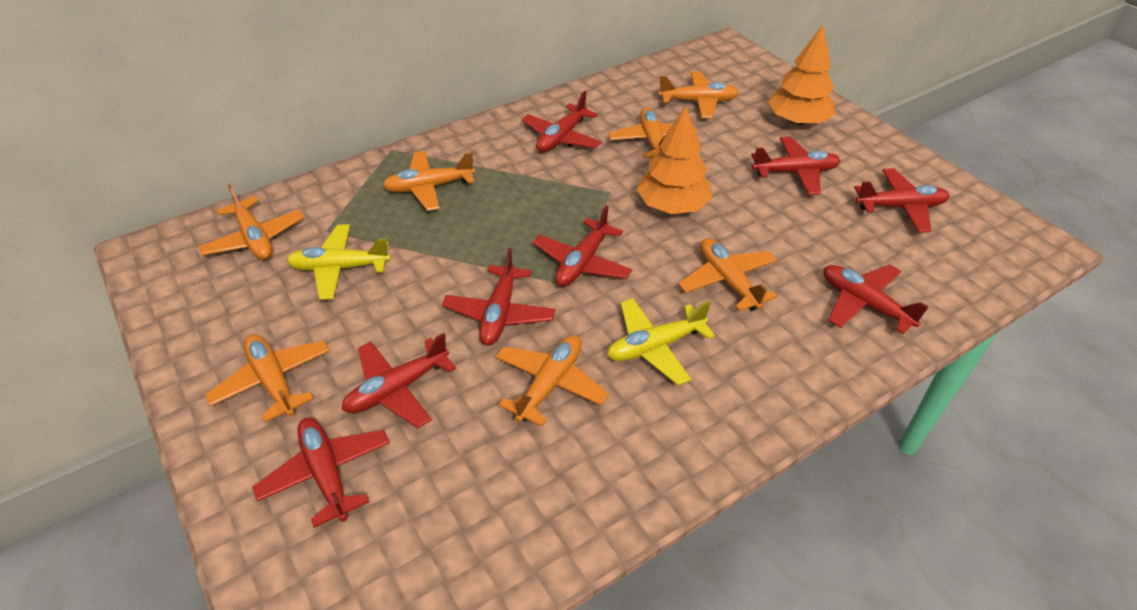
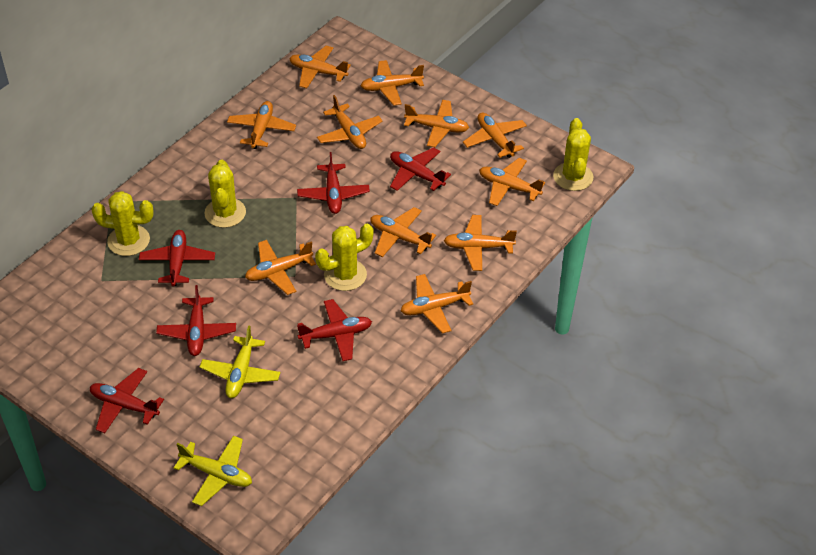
orange plane: [198,184,304,260] [205,334,330,423] [383,151,475,211] [495,335,609,427] [608,107,698,158] [658,72,739,118] [678,238,778,311] = 7 -> [227,101,296,149] [245,240,316,295] [289,45,351,88] [317,95,383,149] [361,60,424,106] [371,207,436,257] [401,274,473,334] [404,100,469,147] [444,215,517,271] [463,112,527,158] [479,158,545,206] = 11
orange tree: [637,106,712,214] [768,25,835,125] = 2 -> none = 0
red plane: [252,417,390,528] [342,333,456,428] [442,248,555,346] [522,91,602,152] [533,205,633,287] [751,137,841,195] [823,264,929,334] [854,168,949,233] = 8 -> [90,368,164,433] [139,230,215,286] [156,285,236,356] [297,152,370,214] [297,299,372,361] [390,147,451,191] = 6
yellow cactus: none = 0 -> [91,191,154,256] [204,160,246,228] [315,224,374,291] [553,118,593,191] = 4

